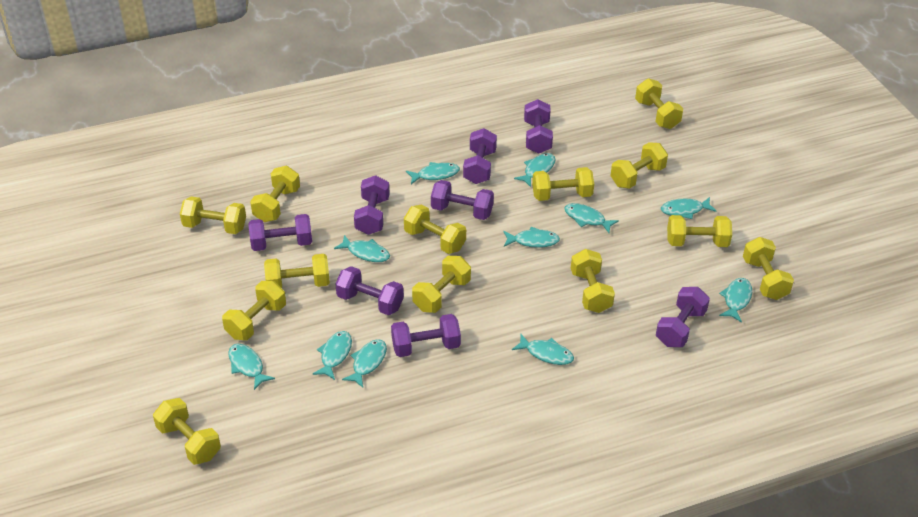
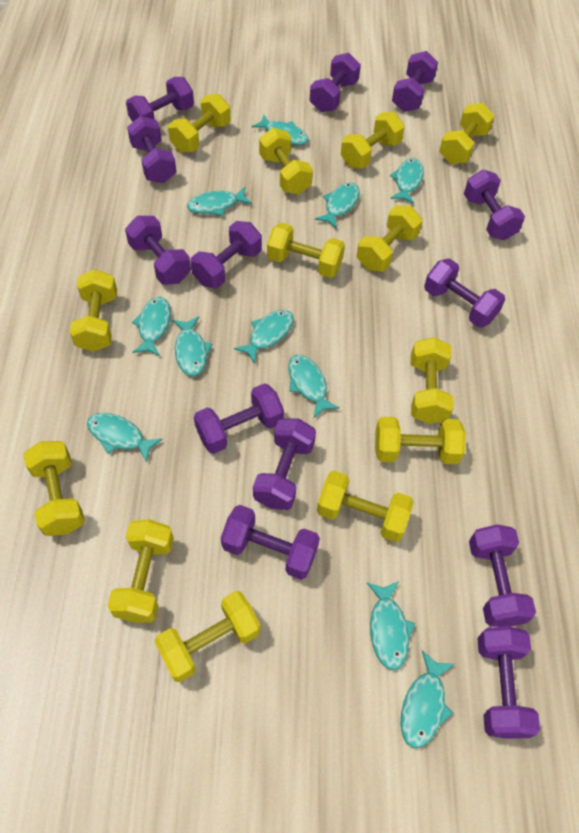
purple dumbbell: [249,214,312,251] [336,266,404,315] [354,175,390,235] [391,314,461,357] [431,180,494,220] [463,128,497,184] [524,99,553,154] [656,287,710,347] = 8 -> [125,216,191,285] [126,77,194,122] [127,116,177,183] [191,221,262,288] [194,383,284,454] [221,505,320,580] [253,418,316,510] [310,53,361,112] [392,51,438,112] [424,258,505,327] [464,170,525,240] [469,524,536,627] [477,626,540,739] = 13

